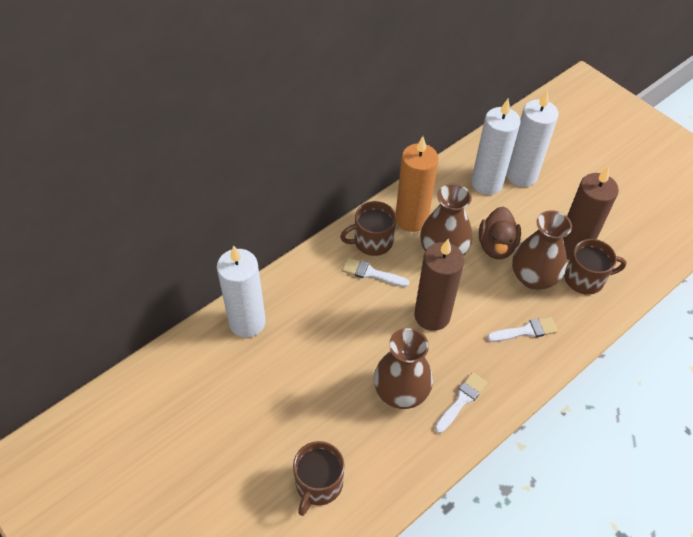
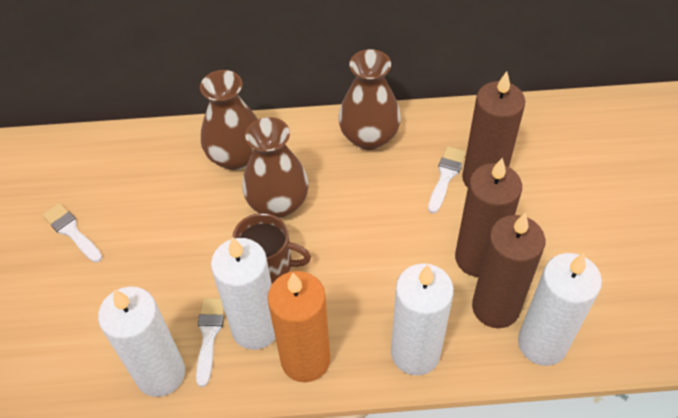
brown candle: [414,239,464,331] [563,166,619,260] = 2 -> [455,158,522,277] [462,71,525,188] [472,212,545,328] = 3
brown duck: [479,206,521,259] = 1 -> none = 0
brown mug: [293,441,344,516] [340,201,396,256] [564,239,627,295] = 3 -> [232,213,311,284] = 1
white candle: [217,245,266,338] [471,99,521,195] [506,90,558,187] = 3 -> [98,286,185,397] [211,237,276,350] [391,263,454,376] [518,253,602,366] = 4

